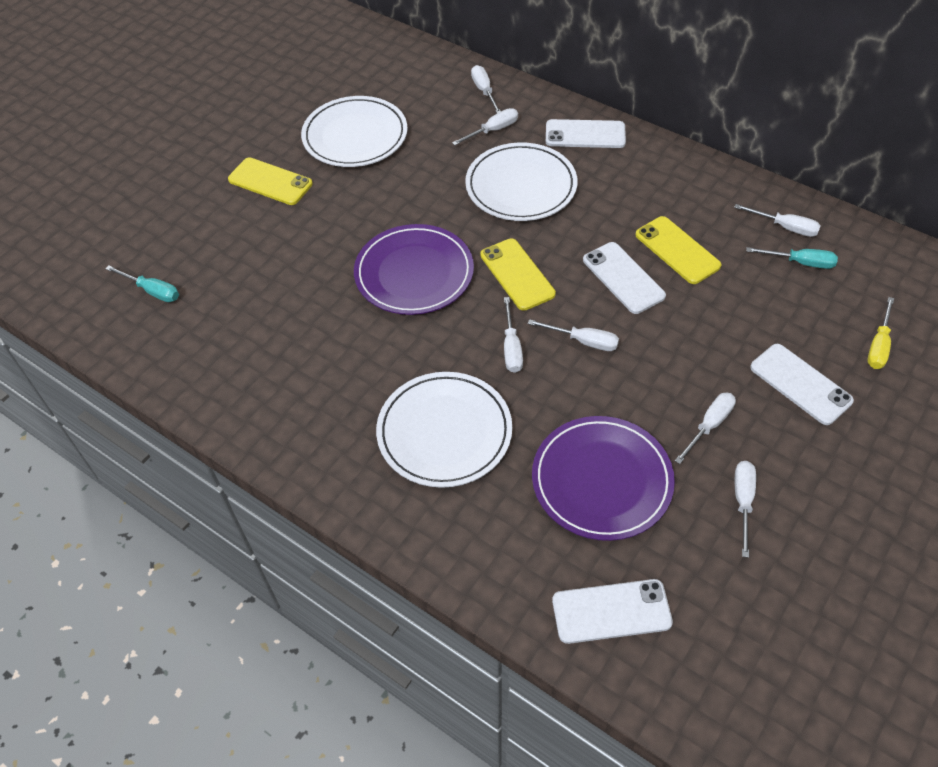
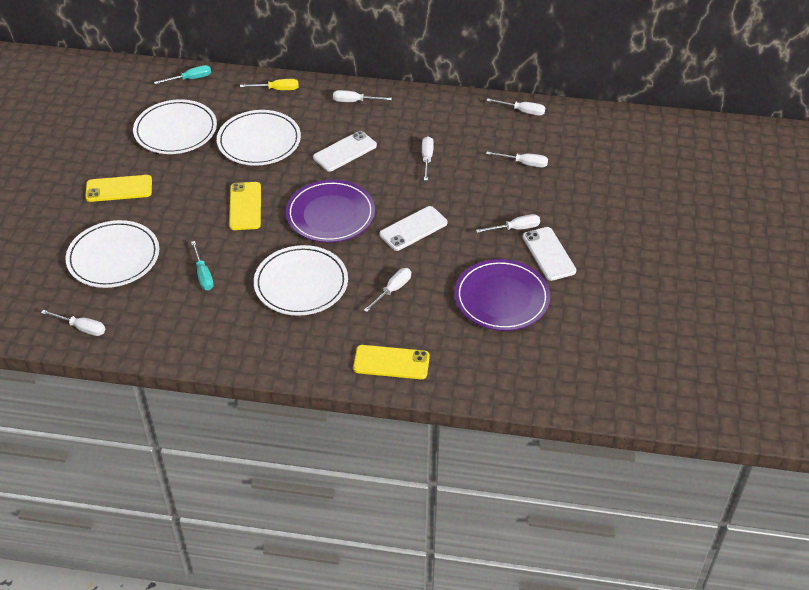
white phone: [546,119,626,148] [552,579,673,644] [583,242,666,314] [750,344,854,425] = 4 -> [313,131,377,172] [379,206,448,251] [523,227,576,281] = 3
white plate: [301,96,408,167] [376,372,512,488] [465,142,578,221] = 3 -> [65,220,159,288] [133,99,217,154] [217,110,301,166] [254,245,348,316] = 4

